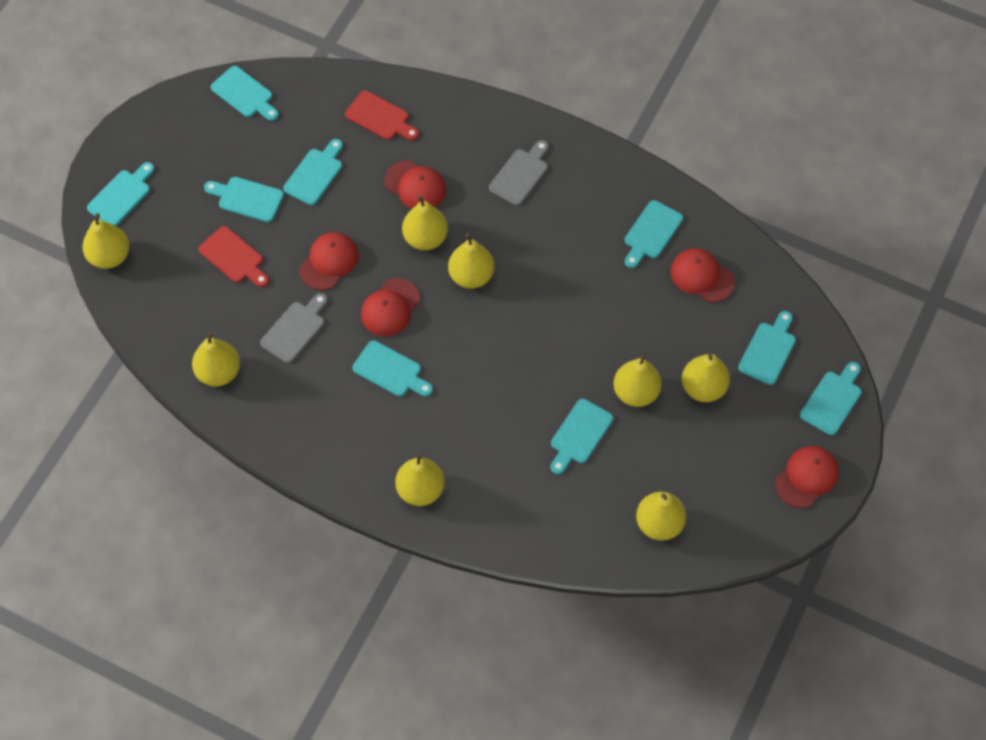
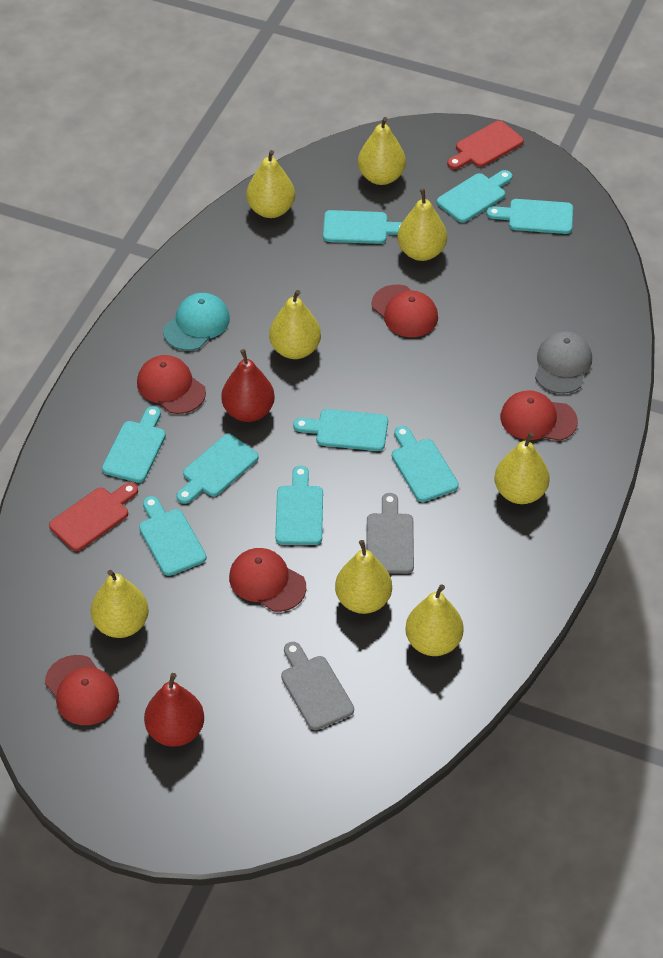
grey cap: none = 0 -> [535,331,592,394] = 1
red pear: none = 0 -> [144,673,204,747] [221,349,275,422] = 2
turquoise cap: none = 0 -> [163,293,230,351] = 1

